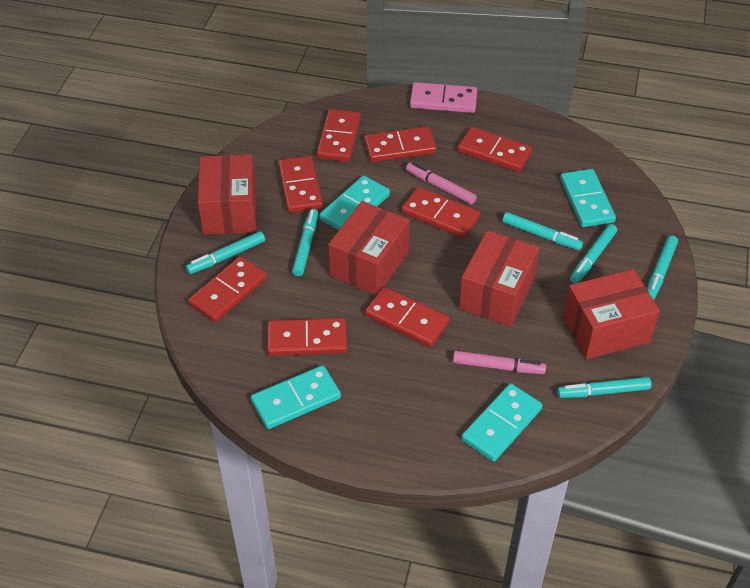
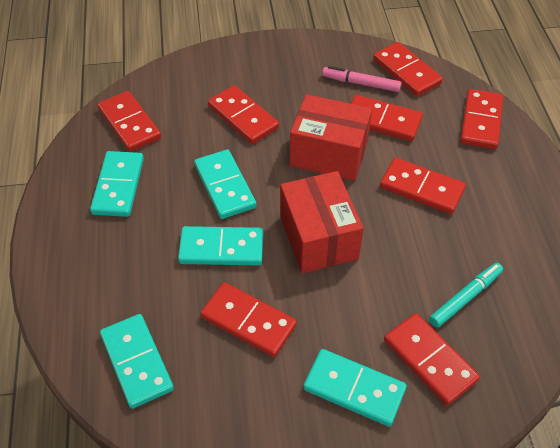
pink domino: [410,82,477,113] = 1 -> none = 0
pink marker: [406,162,477,205] [453,351,546,374] = 2 -> [322,66,402,92] = 1
red box: [197,154,256,235] [328,201,410,296] [459,230,539,327] [563,269,660,359] = 4 -> [280,171,364,273] [290,94,372,181] = 2
turquoise domino: [251,365,341,429] [319,175,390,230] [461,383,543,462] [560,169,616,227] = 4 -> [90,151,144,217] [100,314,174,409] [178,226,263,266] [194,149,256,219] [303,349,407,427] = 5
turquoise marker: [186,231,265,274] [292,209,318,276] [502,212,583,250] [557,377,652,398] [570,224,617,284] [647,235,678,300] = 6 -> [429,263,503,328] = 1

